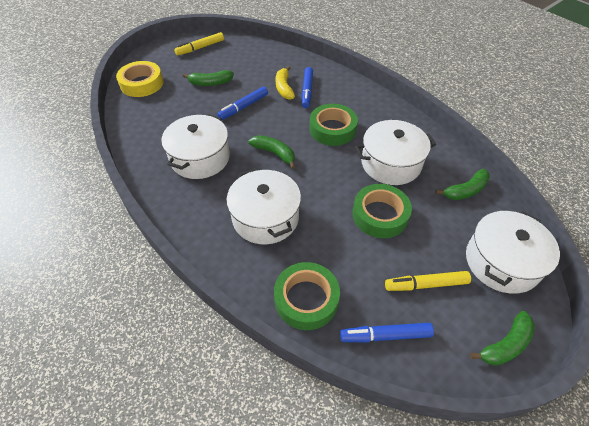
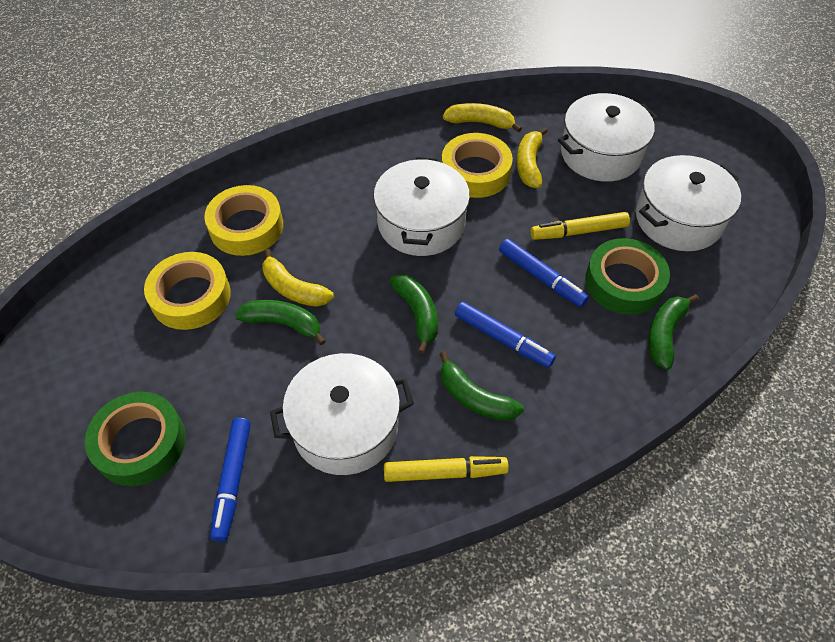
green tape: [274,262,340,330] [309,104,358,146] [352,184,412,238] = 3 -> [85,392,186,486] [585,238,670,315] = 2
yellow banana: [276,66,295,100] = 1 -> [262,249,334,307] [443,103,522,133] [517,128,548,188] = 3
yellow tape: [116,61,163,97] = 1 -> [144,252,231,330] [204,185,283,256] [442,133,513,198] = 3

